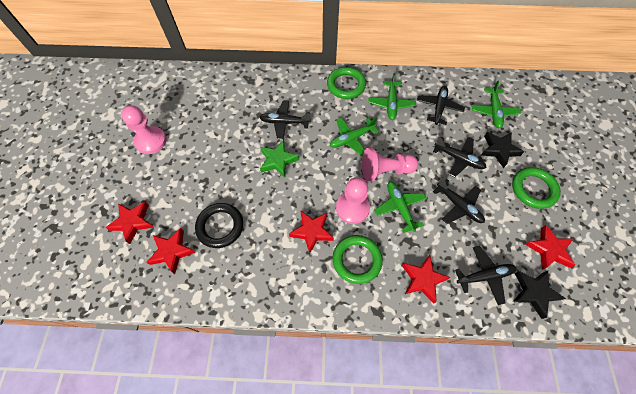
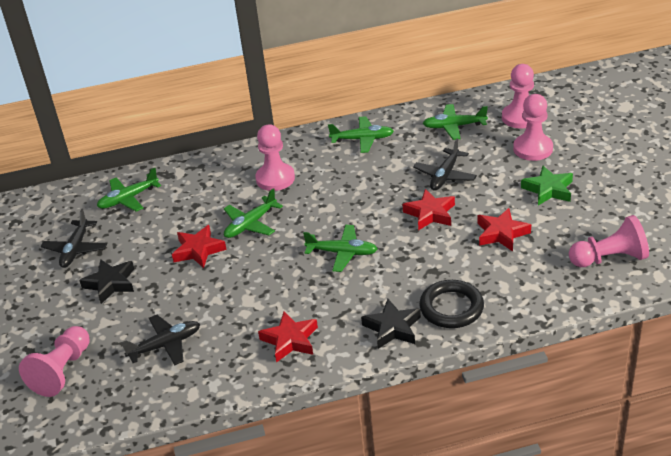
black plane: [259,100,311,140] [417,86,465,125] [433,137,486,177] [433,178,485,224] [455,246,516,305] = 5 -> [40,208,107,268] [121,315,200,366] [413,138,477,191] = 3
green plane: [330,117,379,156] [368,73,416,120] [374,181,427,233] [472,81,521,128] = 4 -> [97,168,161,212] [224,188,283,238] [303,225,377,272] [328,116,394,153] [423,104,488,140] = 5
green ring: [327,67,366,99] [333,235,383,284] [512,167,561,209] = 3 -> none = 0
pink pawn: [121,105,167,154] [336,177,370,224] [362,148,418,181] = 3 -> [19,326,90,397] [255,125,295,191] [502,64,534,128] [513,94,553,161] [569,215,649,267] = 5
red star: [105,201,154,244] [146,228,196,274] [289,210,334,254] [402,255,450,303] [525,225,575,270] = 5 -> [172,225,227,268] [258,311,318,363] [403,189,455,230] [478,208,531,252] = 4

